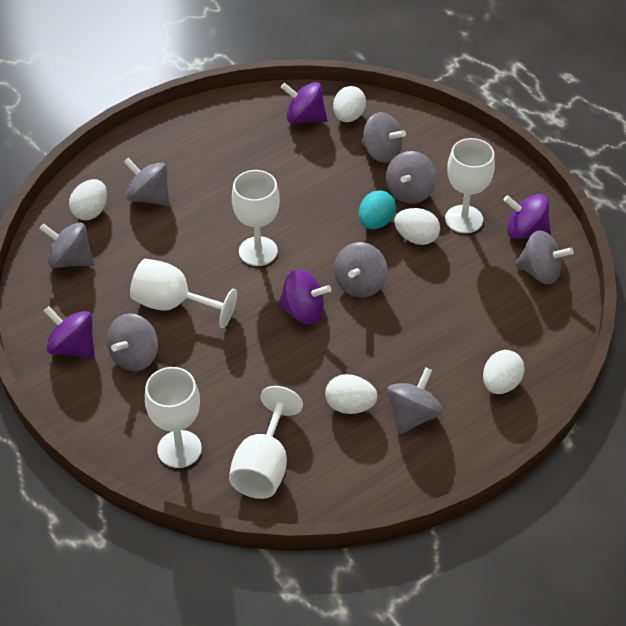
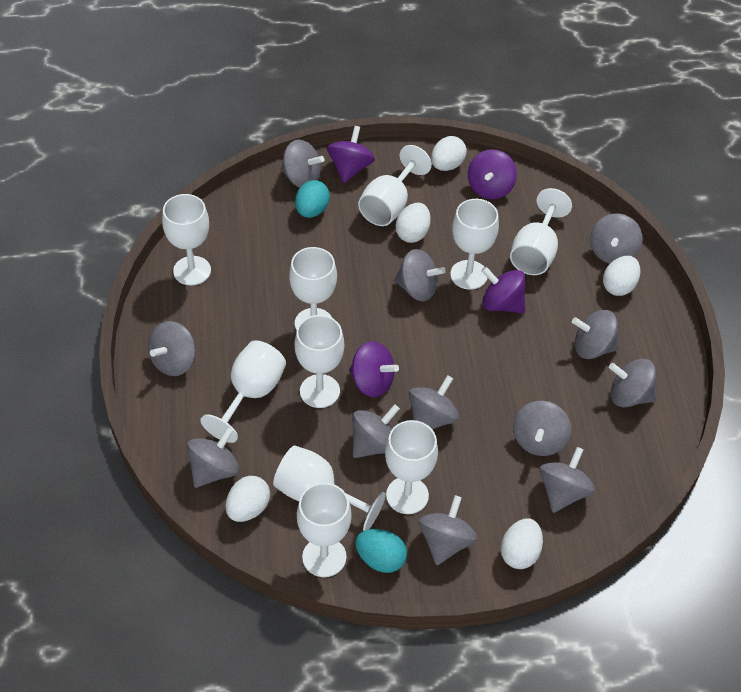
grey spinning top: [39,222,94,268] [107,313,158,371] [124,158,169,206] [334,242,388,297] [362,112,406,163] [386,151,437,203] [387,367,443,434] [515,230,574,284] = 8 -> [148,321,196,376] [187,427,239,488] [281,140,324,188] [352,404,400,458] [394,249,446,301] [409,375,459,429] [419,495,477,565] [513,401,571,456] [539,447,595,513] [572,310,619,359] [590,213,643,264] [609,359,657,407] = 12
turquoise egg: [358,190,396,229] = 1 -> [295,180,330,218] [355,529,407,573] = 2
white goblet: [130,259,237,328] [145,367,202,468] [229,386,303,499] [232,170,280,266] [445,138,495,233] = 5 -> [162,194,211,286] [200,340,286,443] [273,446,386,531] [289,247,337,330] [295,315,344,408] [297,483,352,577] [358,145,432,226] [385,420,438,514] [450,199,499,290] [510,188,572,275] = 10

